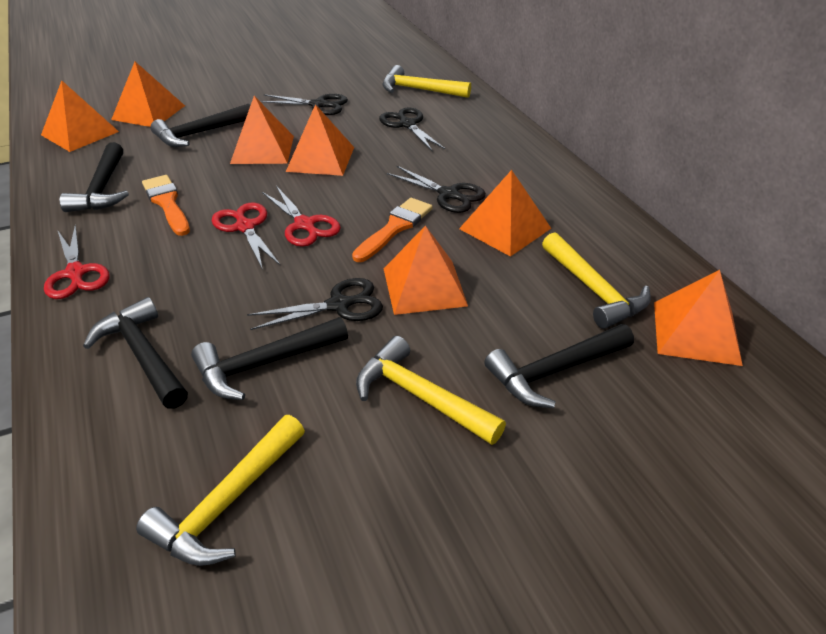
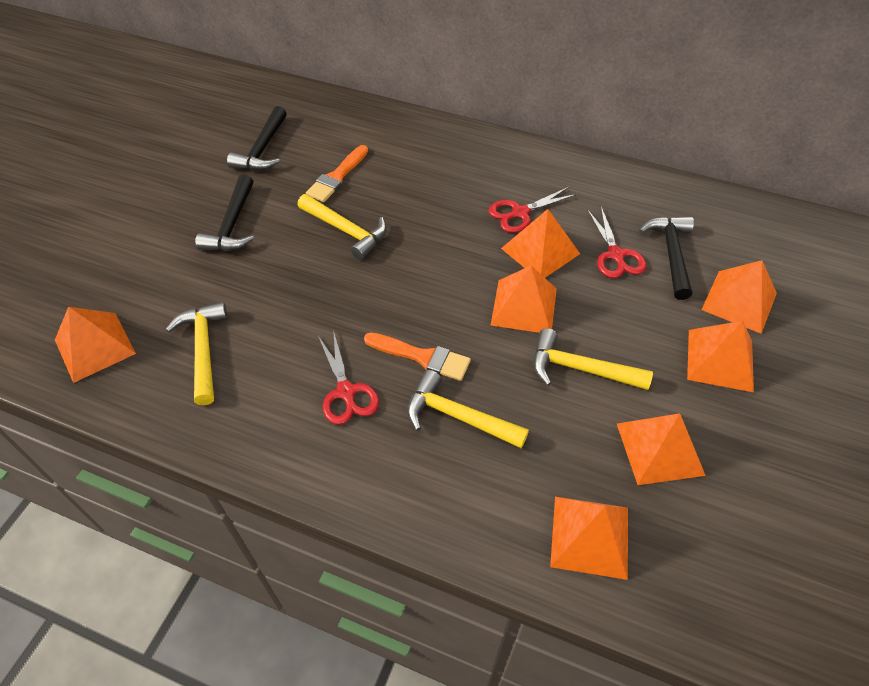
black hammer: [60,142,129,212] [83,297,188,409] [151,104,250,147] [191,317,348,400] [484,324,634,408] = 5 -> [195,175,254,251] [227,106,287,171] [639,216,694,300] = 3
black scissors: [247,278,383,330] [260,94,348,115] [379,107,445,151] [387,165,486,213] = 4 -> none = 0

